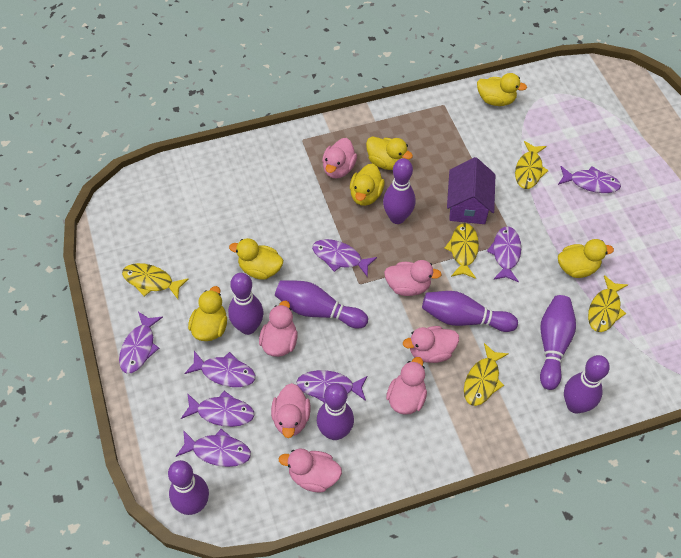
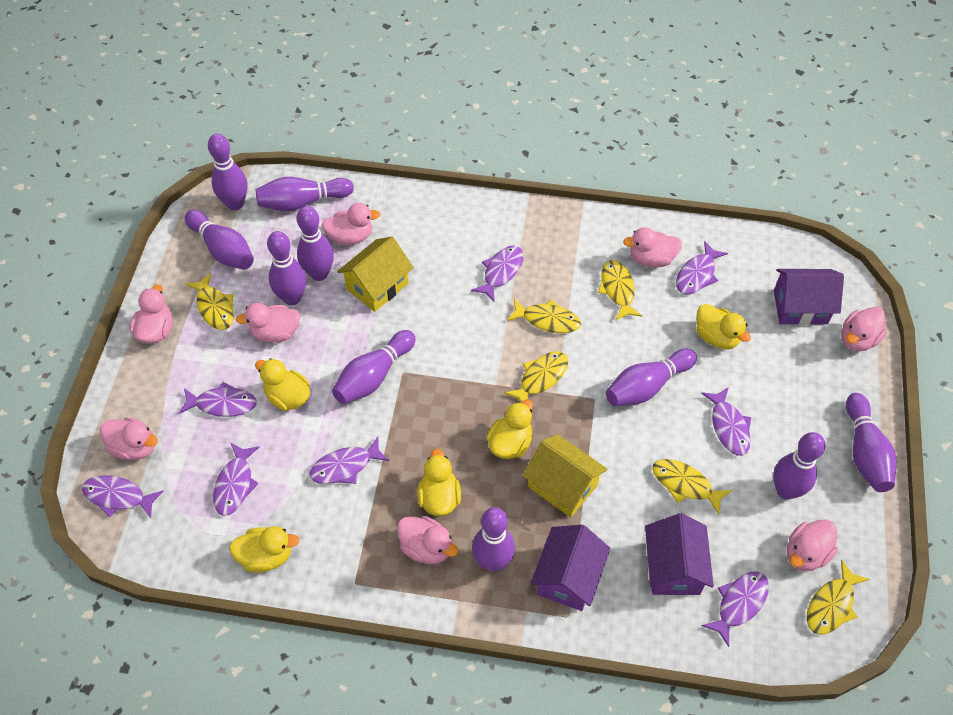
pink duck: [259,301,298,357] [271,383,310,438] [279,449,342,493] [322,138,357,179] [384,260,442,296] [386,357,427,415] [403,326,459,363] = 7 -> [100,417,158,460] [130,285,173,344] [236,303,300,343] [322,203,380,246] [397,516,458,564] [623,227,682,267] [787,519,838,571] [841,306,887,351] = 8
purple bowling pin: [168,460,209,515] [228,273,264,335] [275,280,368,329] [317,383,354,440] [383,158,415,224] [422,291,518,332] [540,295,576,390] [564,355,610,414] = 8 -> [185,210,254,270] [208,134,248,210] [256,177,354,211] [267,231,306,305] [297,206,334,281] [332,330,416,404] [472,507,515,571] [606,349,697,406] [773,432,825,500] [846,393,897,492] = 10
purple house: [447,157,495,224] = 1 -> [530,525,610,611] [645,513,714,595] [774,269,844,325] = 3
yellow duck: [188,286,227,341] [229,238,283,280] [350,163,385,206] [366,136,413,170] [477,73,527,106] [558,239,614,278] = 6 -> [229,526,300,572] [255,358,310,411] [417,449,461,516] [486,399,533,459] [696,304,751,349] = 5
yellow fish: [122,263,188,299] [444,223,479,279] [464,343,509,406] [515,141,549,189] [588,275,628,332] = 5 -> [186,273,234,330] [504,352,568,402] [507,298,581,333] [598,260,642,321] [652,459,732,515] [807,560,870,635] = 6
yellow house: none = 0 -> [337,236,414,312] [522,435,607,517] = 2

